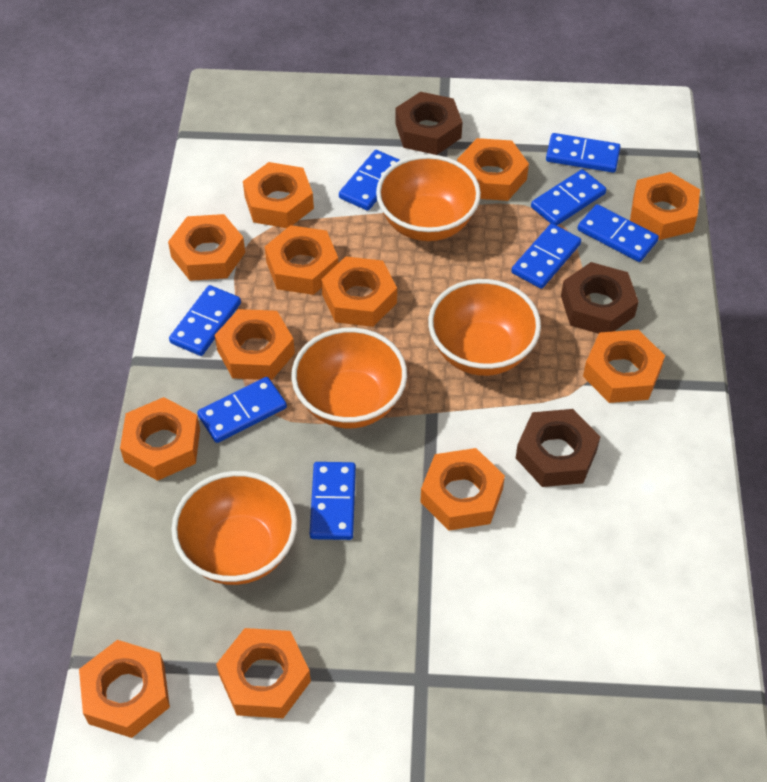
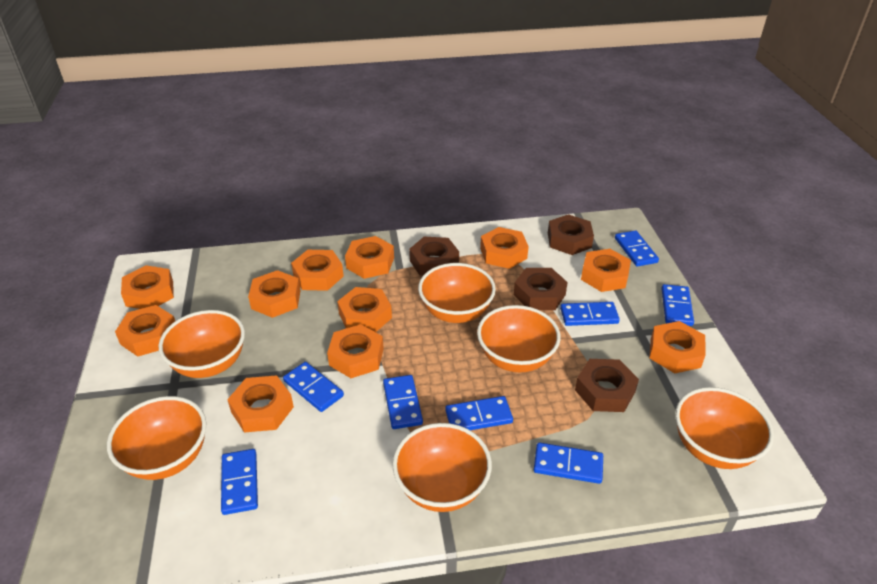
brown nut: [395,92,462,155] [516,409,600,487] [561,262,639,334] = 3 -> [409,237,459,276] [514,268,568,310] [548,214,594,255] [575,359,639,412] = 4
orange bowl: [171,471,297,585] [291,327,407,428] [376,154,481,241] [428,279,541,376] = 4 -> [107,396,207,480] [158,310,245,378] [392,423,492,512] [418,263,496,323] [477,305,561,372] [675,387,774,469] = 6
orange nut: [79,640,170,738] [120,397,200,481] [168,214,245,281] [215,309,295,380] [216,628,311,718] [243,162,314,228] [265,225,338,295] [321,256,397,327] [420,448,505,531] [457,138,529,201] [583,330,665,403] [630,172,700,240] = 12 -> [115,305,175,357] [121,265,174,309] [227,375,294,432] [248,270,301,318] [291,250,344,291] [327,324,384,378] [337,287,392,332] [345,236,394,279] [480,227,529,269] [581,249,631,292] [649,321,706,373] = 11

